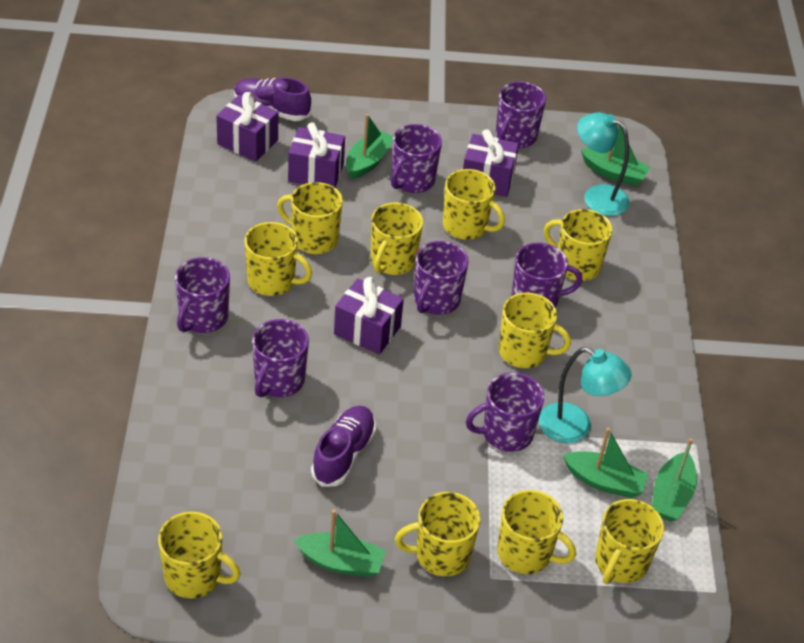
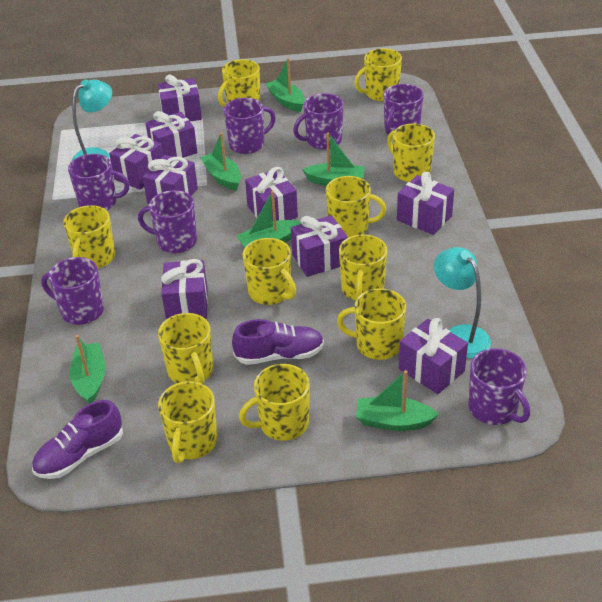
green boat: [294,509,386,577] [346,114,393,179] [563,428,649,498] [581,119,650,186] [652,438,697,522] = 5 -> [69,335,106,404] [200,132,241,191] [236,191,301,247] [266,58,305,112] [303,133,365,186] [356,370,439,431] = 6
purple gift: [216,92,278,162] [288,122,345,187] [334,277,404,355] [463,129,519,197] = 4 -> [109,134,163,190] [143,155,198,204] [145,111,197,158] [158,74,202,121] [161,259,208,319] [245,167,298,221] [291,215,348,277] [397,172,454,235] [399,318,468,394] = 9
yellow mug: [158,512,241,599] [244,222,312,296] [277,182,343,254] [371,202,423,275] [395,492,480,577] [443,169,505,240] [497,490,576,574] [499,292,571,368] [544,209,613,281] [595,499,664,584] = 10 -> [63,205,115,268] [158,313,213,384] [158,381,217,463] [218,59,260,107] [239,364,310,441] [243,238,296,305] [326,176,386,238] [337,288,406,360] [339,234,387,301] [354,48,402,101] [387,124,435,182] = 11

